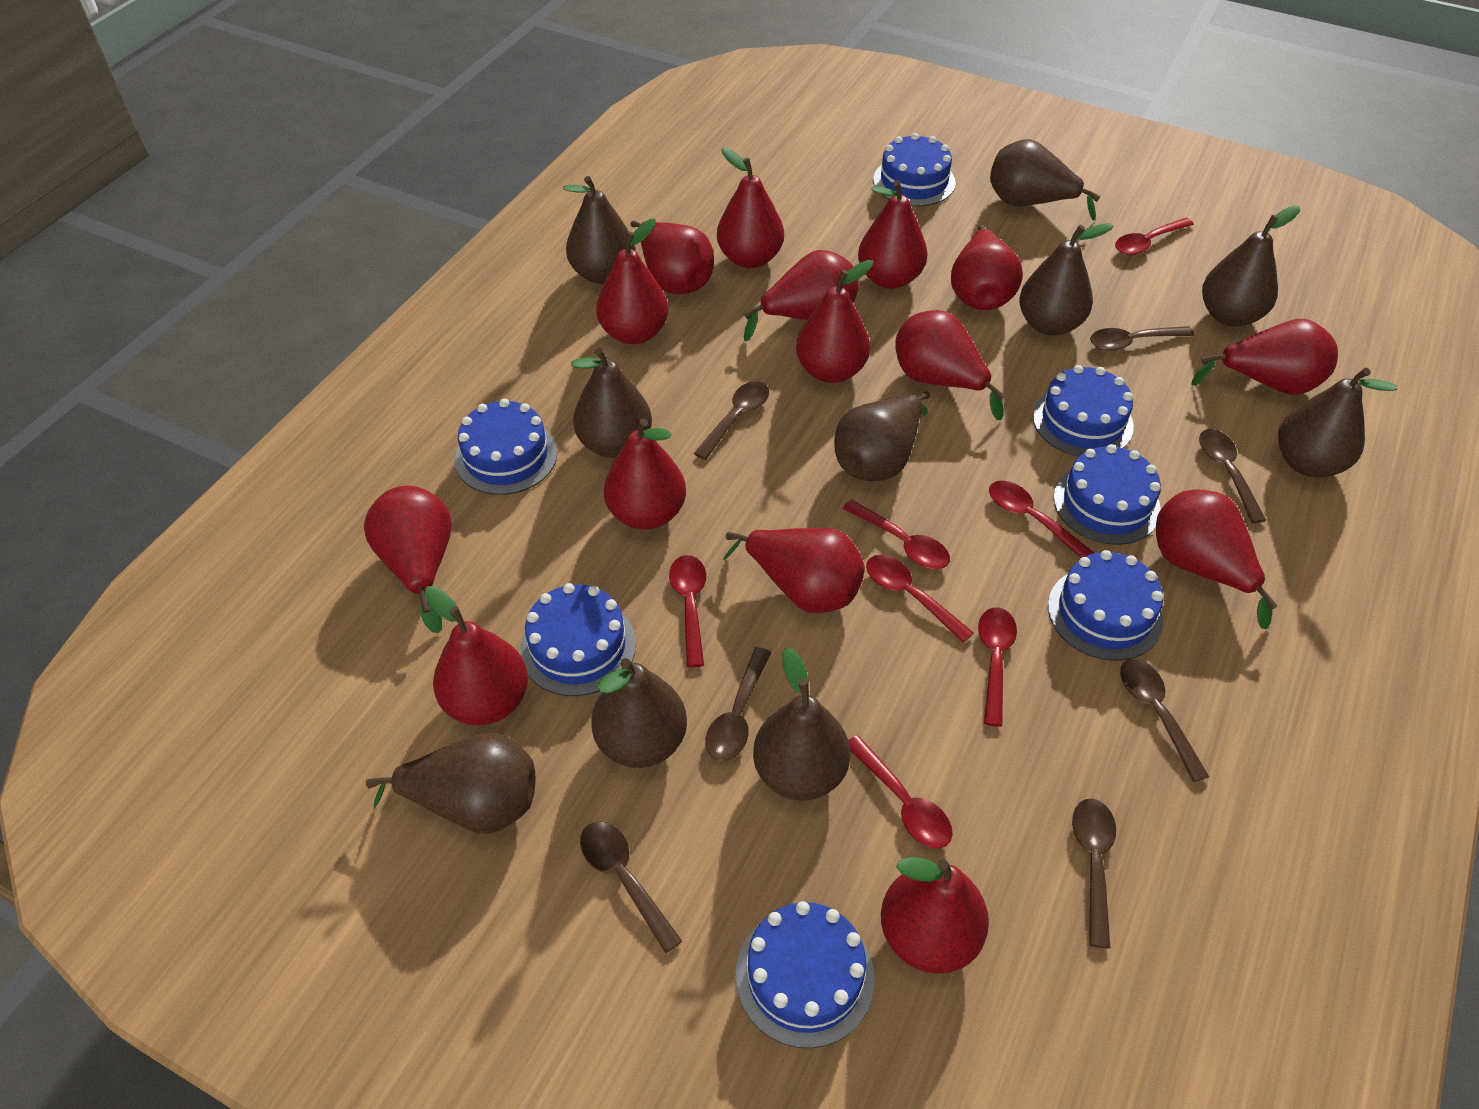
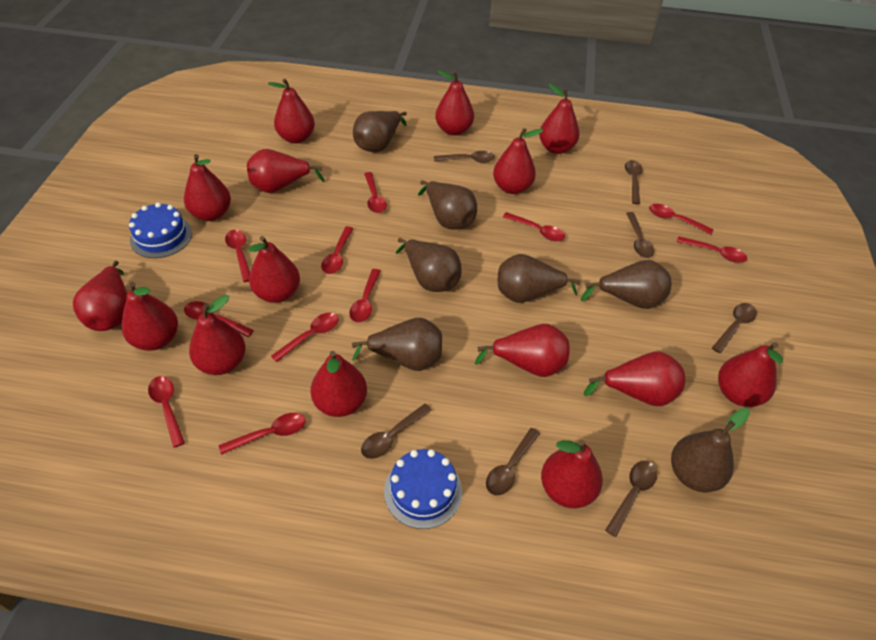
blue cake: [455,399,557,495] [520,583,636,696] [735,901,875,1048] [873,133,956,206] [1033,365,1134,456] [1048,550,1163,661] [1054,444,1161,545] = 7 -> [129,202,192,258] [384,449,462,529] = 2
brown pear: [366,733,535,834] [563,176,635,284] [571,348,652,458] [591,658,687,768] [753,647,850,801] [834,391,930,481] [990,139,1101,220] [1019,223,1114,335] [1202,205,1300,327] [1278,368,1397,478] = 10 -> [352,318,442,371] [353,111,407,152] [396,238,462,292] [418,180,477,230] [498,254,581,303] [581,260,671,309] [671,408,750,492] = 7
red spoon: [669,555,706,667] [842,499,950,569] [848,735,953,848] [866,555,974,643] [978,607,1017,727] [989,481,1094,558] [1115,218,1194,255] = 7 -> [148,376,185,448] [184,301,254,337] [219,413,306,455] [225,230,250,282] [271,313,338,362] [321,226,354,274] [349,269,381,322] [364,172,387,213] [503,212,565,241] [649,204,714,234] [677,236,747,263] = 11

